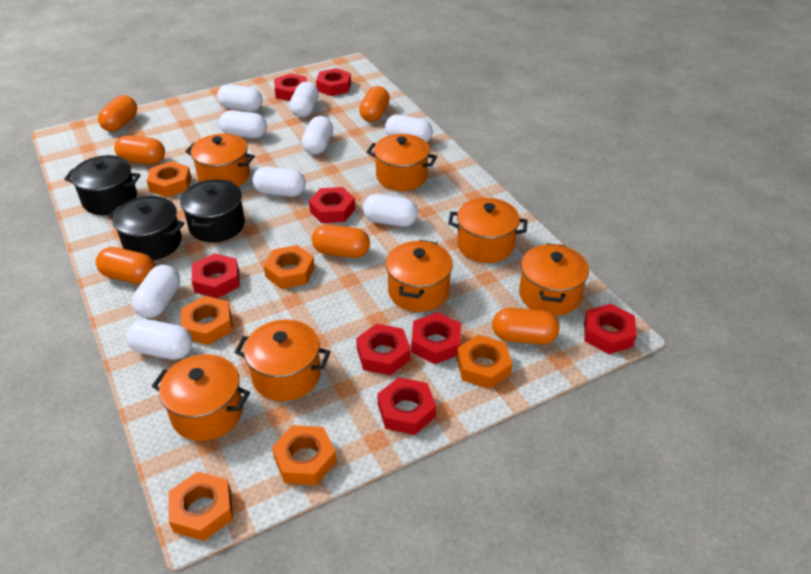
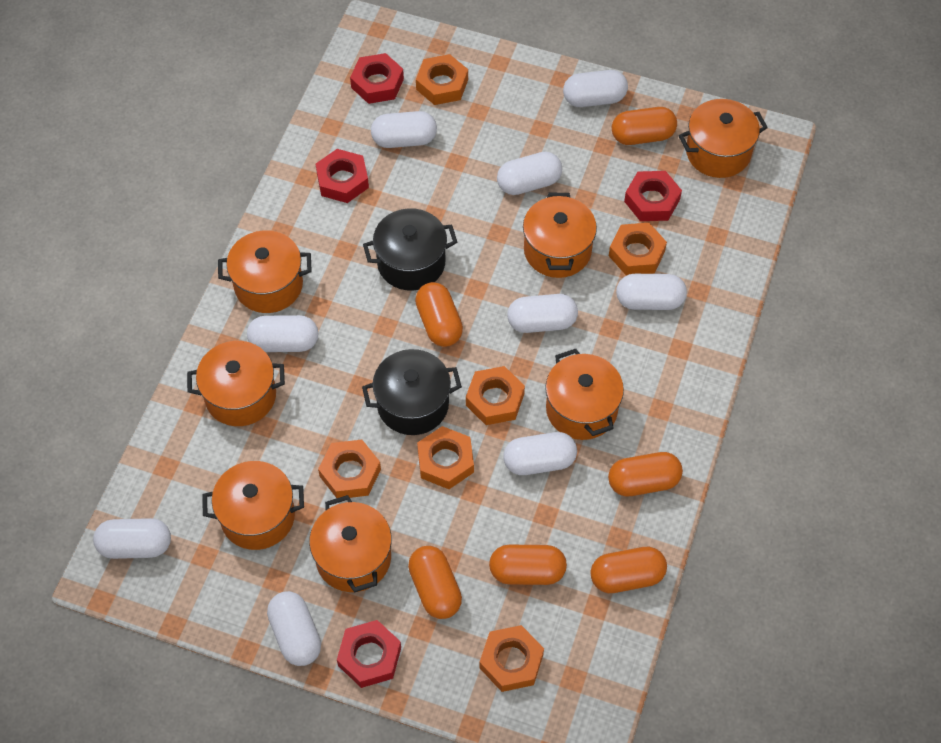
black pot: [64,155,141,215] [108,196,185,260] [180,179,245,242] = 3 -> [362,349,462,435] [363,208,457,291] = 2
red nut: [192,253,240,298] [274,73,307,101] [309,187,355,223] [316,68,351,96] [356,324,411,375] [377,377,436,435] [411,312,461,364] [584,304,636,354] = 8 -> [316,149,369,203] [337,620,401,688] [350,53,404,104] [624,171,682,221] = 4

